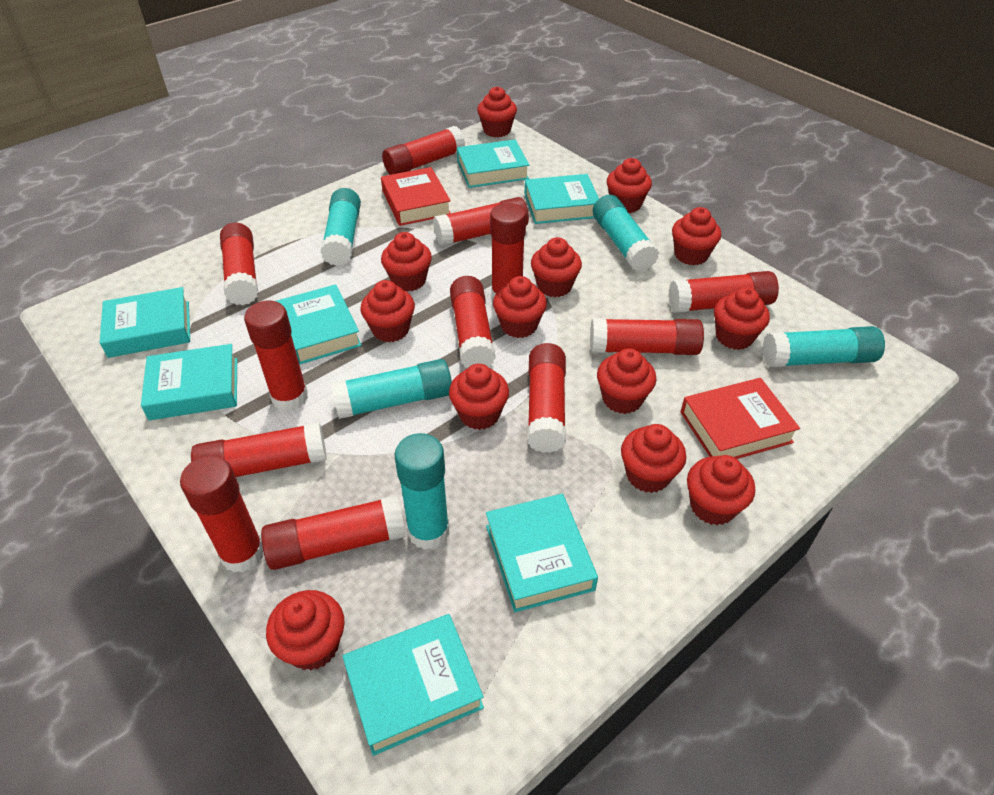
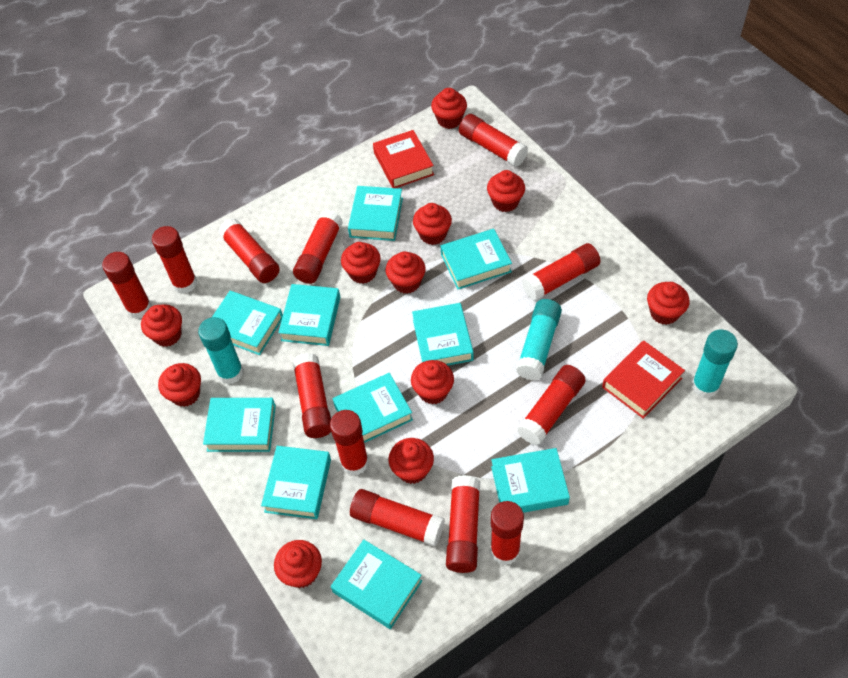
red cupcake: [266,590,345,670] [361,280,415,342] [381,232,432,292] [449,364,509,430] [477,86,517,137] [493,276,547,338] [531,237,582,297] [597,348,656,414] [607,158,652,213] [621,424,686,493] [672,207,721,265] [687,455,755,525] [714,287,770,350] = 13 -> [141,305,182,347] [158,363,201,407] [274,540,322,588] [341,242,381,284] [385,251,426,294] [389,438,434,484] [411,360,454,405] [413,203,452,245] [431,88,467,129] [487,170,525,212] [647,282,690,325] = 11
turquoise book: [100,287,190,358] [141,344,237,420] [276,284,362,365] [343,614,484,756] [457,139,529,188] [486,494,598,612] [525,174,599,224] = 7 -> [203,398,276,452] [212,291,283,355] [261,446,331,519] [278,284,340,346] [331,539,422,629] [333,373,413,443] [348,186,403,241] [412,303,474,365] [441,229,512,289] [491,448,570,513] = 10
turquoise glue stick: [320,188,361,266] [331,359,452,419] [395,433,449,550] [593,195,659,271] [763,326,885,367] = 5 -> [198,317,244,384] [516,299,562,380] [692,330,738,398] = 3

